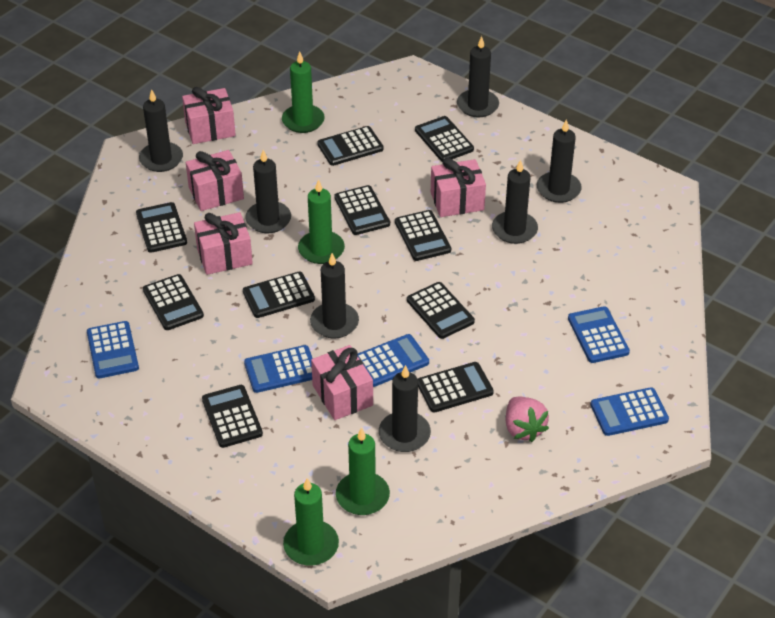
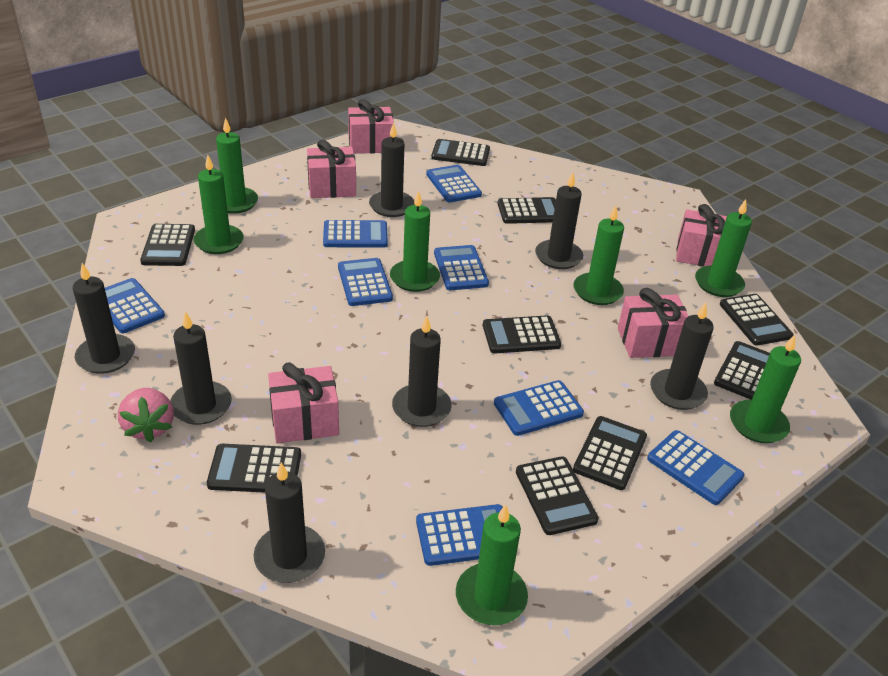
black calculator: [136,202,187,253] [143,274,204,330] [202,385,263,448] [243,272,315,318] [317,126,384,166] [334,185,390,235] [395,210,451,261] [407,282,475,339] [415,116,474,162] [418,362,494,413] = 10 -> [140,224,195,266] [207,444,301,493] [431,139,490,166] [483,315,561,353] [498,197,556,224] [516,456,598,535] [573,416,647,490] [714,341,770,400] [720,294,794,346] = 9
blue calculator: [87,321,139,379] [244,345,313,393] [358,334,429,387] [568,306,630,363] [591,387,669,436] = 5 -> [105,278,165,333] [323,220,388,248] [338,258,393,306] [416,504,503,566] [426,165,482,203] [434,245,489,290] [494,380,584,436] [647,430,745,505] = 8
green candle: [282,51,325,133] [283,478,339,566] [298,179,345,264] [336,428,390,515] = 4 -> [194,155,244,254] [216,118,258,214] [390,190,440,292] [456,504,528,625] [573,205,624,305] [695,199,752,297] [730,335,801,443] = 7

